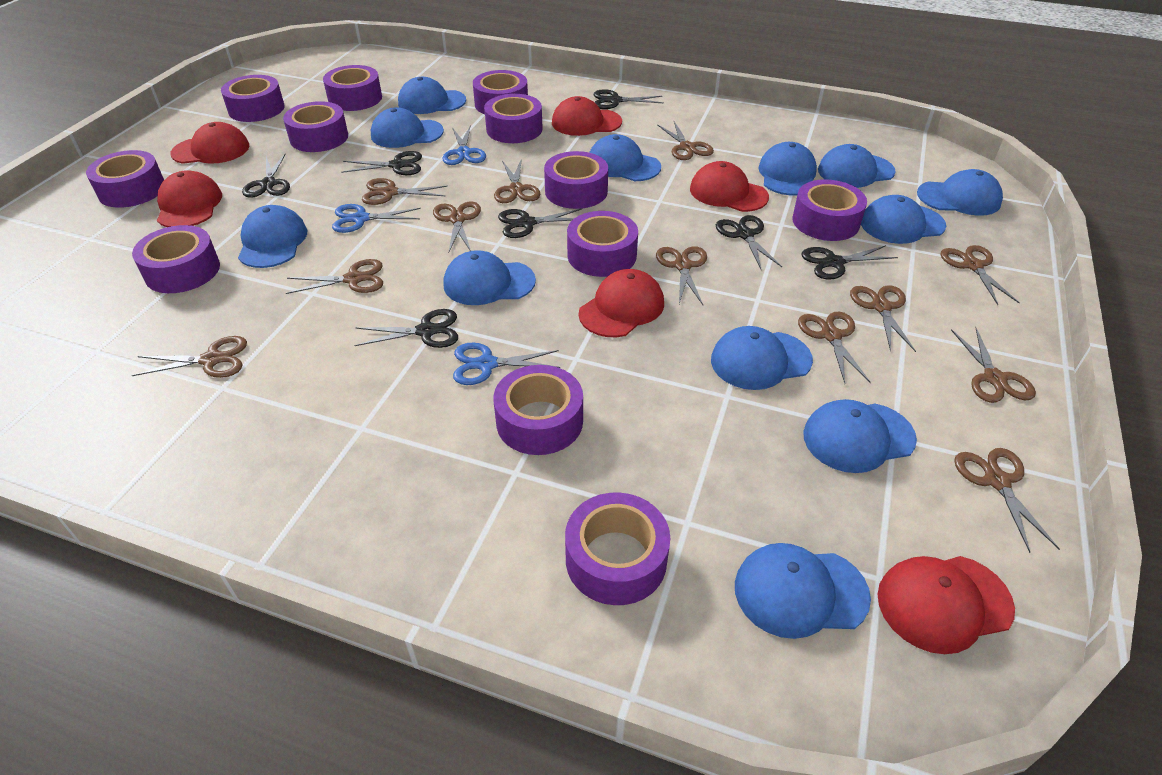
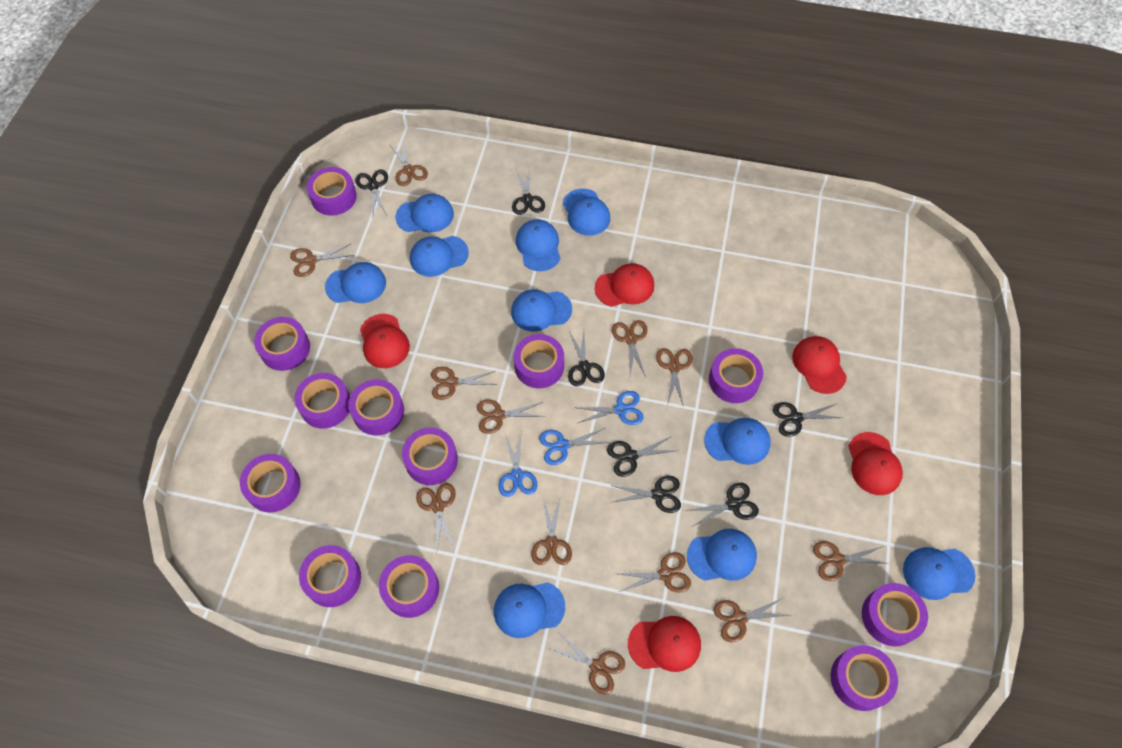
blue cap: [238,205,307,268] [371,107,444,148] [398,77,466,114] [443,250,536,305] [589,134,661,181] [711,326,813,390] [735,543,871,639] [758,142,817,195] [803,399,917,473] [818,144,896,188] [861,195,946,244] [917,169,1003,216] = 12 -> [325,262,386,303] [395,194,454,232] [410,236,469,277] [494,582,565,638] [511,289,572,332] [516,219,560,271] [563,189,610,236] [687,529,757,581] [704,418,771,465] [903,547,975,600] = 10
red cap: [157,170,222,227] [170,122,249,164] [552,96,622,136] [579,269,664,337] [690,161,769,212] [877,556,1015,654] = 6 -> [360,314,410,368] [595,263,654,307] [628,616,701,672] [792,336,847,394] [848,432,903,495] = 5

